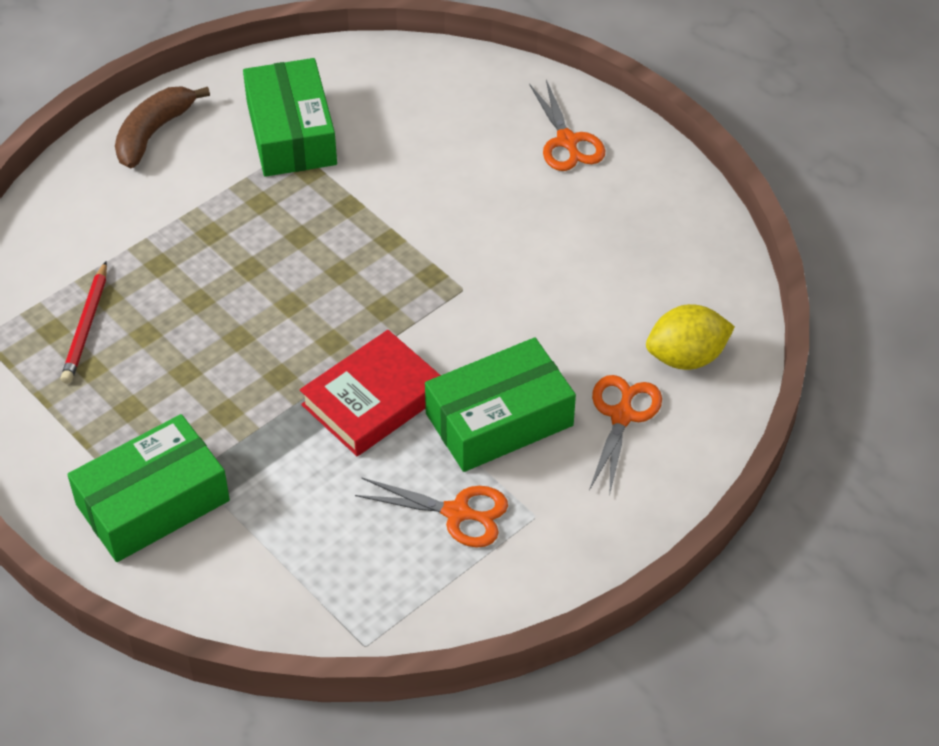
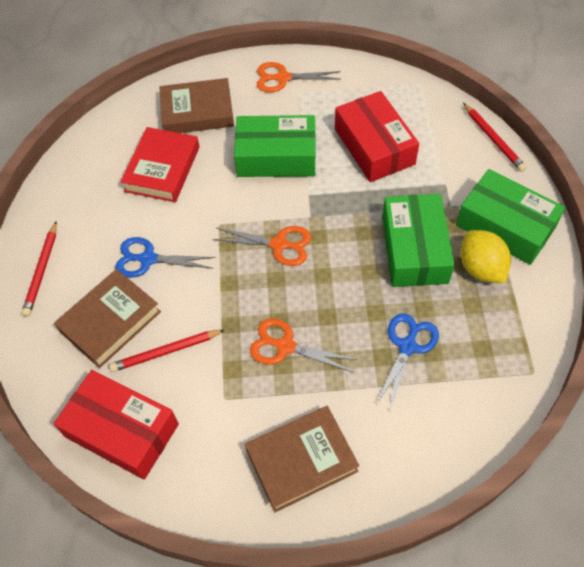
blue scissors: none = 0 -> [115,237,216,278] [375,313,439,413] = 2
brown banana: [115,86,210,168] = 1 -> none = 0
brown book: none = 0 -> [54,269,161,368] [160,78,234,133] [245,406,359,512] = 3
red box: none = 0 -> [54,370,179,480] [335,91,419,182] = 2
red pencil: [61,261,107,384] = 1 -> [22,222,57,317] [109,330,225,372] [463,103,527,172] = 3

